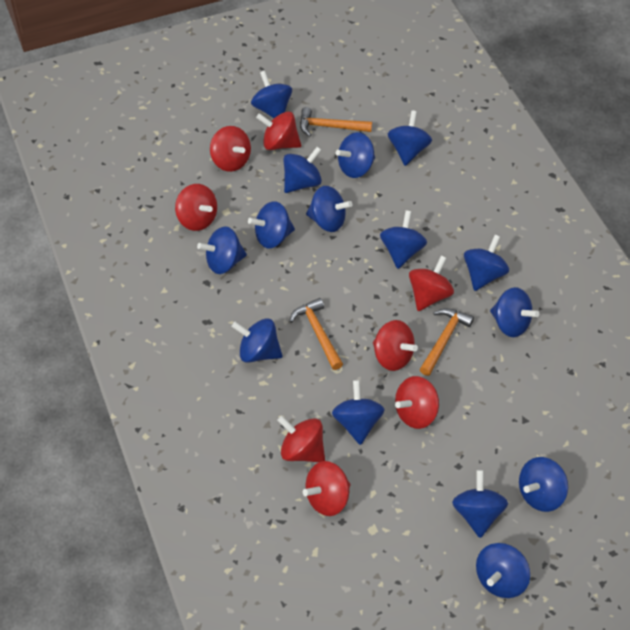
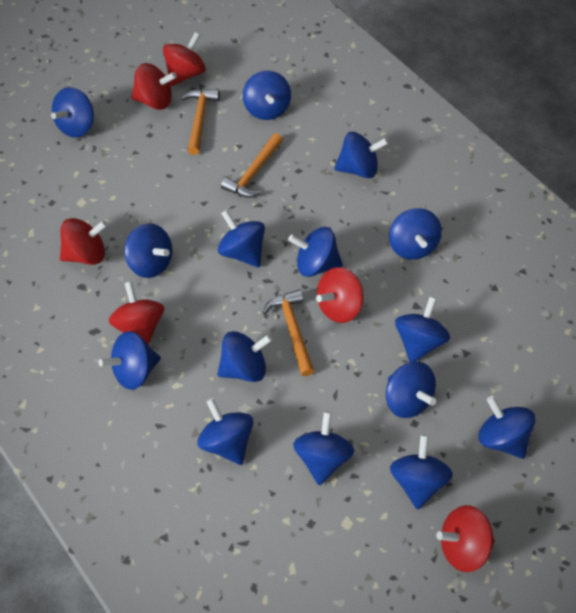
red spinning top: [175,184,217,231] [210,126,251,172] [256,111,301,150] [277,416,325,462] [303,461,350,516] [373,320,418,371] [395,376,439,429] [409,256,454,311] = 8 -> [60,218,107,265] [109,281,164,345] [131,63,177,110] [163,32,206,86] [316,267,364,323] [436,505,495,572] = 6

